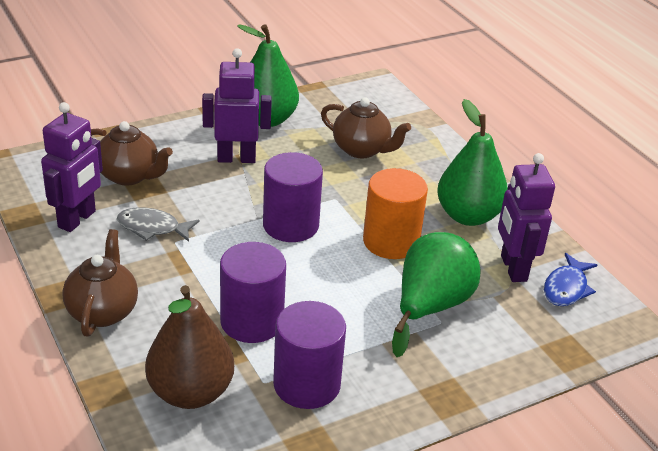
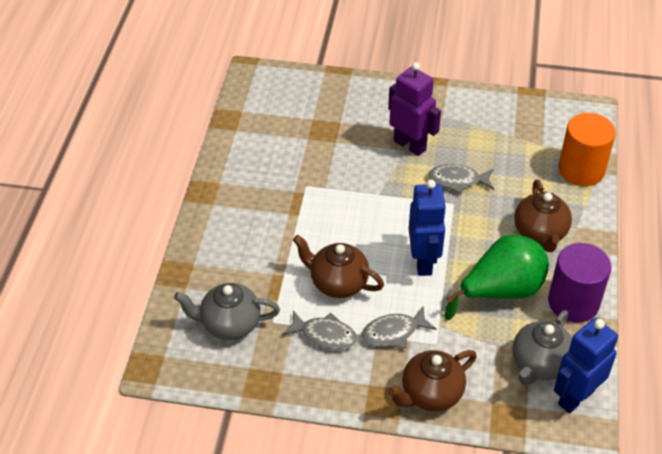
blue fish: [544,253,597,306] = 1 -> none = 0
blue robot: none = 0 -> [409,180,447,276] [554,318,618,413] = 2
brown pear: [145,285,234,409] = 1 -> none = 0
green pear: [237,24,299,127] [392,232,481,357] [437,99,508,226] = 3 -> [445,235,549,320] = 1
grey fish: [117,207,200,242] = 1 -> [282,311,358,350] [362,306,436,348] [428,164,494,194] = 3
grey teapot: none = 0 -> [174,283,280,340] [512,310,572,386] = 2
purple cylinder: [220,242,286,343] [263,152,323,242] [273,301,346,409] = 3 -> [548,243,611,323] = 1
purple robot: [41,102,103,232] [202,48,272,163] [498,153,555,282] = 3 -> [388,62,441,156] = 1

